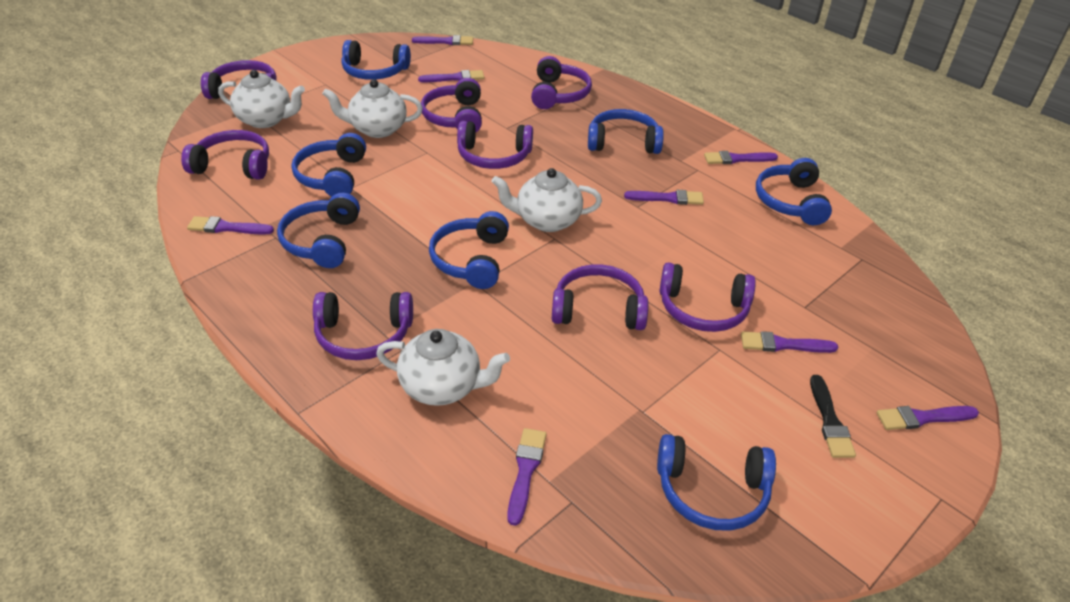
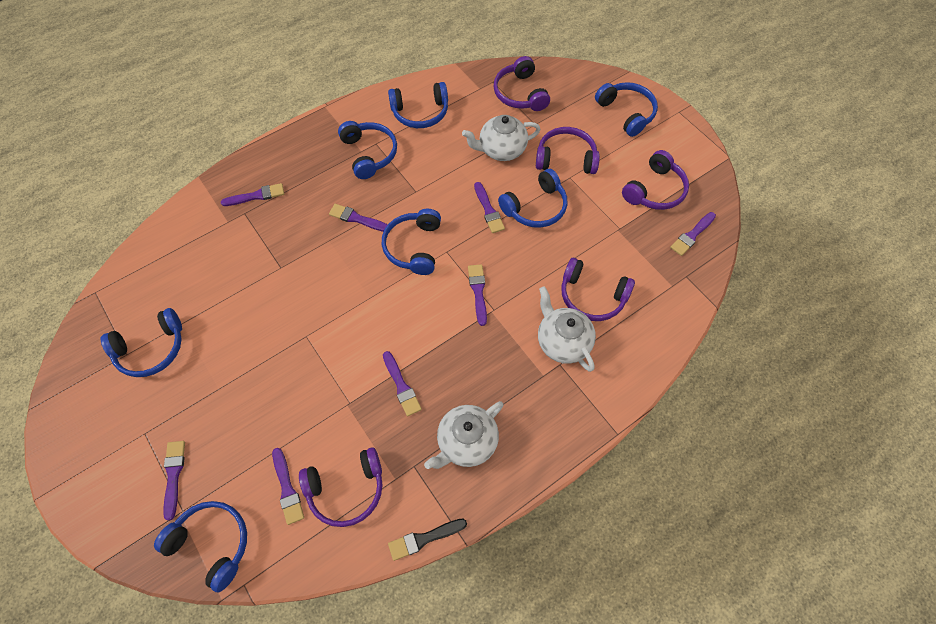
purple headphones: [181,130,269,180] [201,60,277,99] [313,292,413,360] [421,78,482,132] [457,121,533,169] [531,56,592,109] [552,264,648,330] [659,263,756,332] = 8 -> [299,447,382,527] [494,56,550,111] [536,127,600,174] [561,258,635,321] [622,150,689,210] = 5
white teapot: [218,70,305,128] [322,79,423,138] [376,329,510,406] [492,168,602,232] = 4 -> [424,401,504,469] [462,115,541,161] [538,286,596,372] = 3

